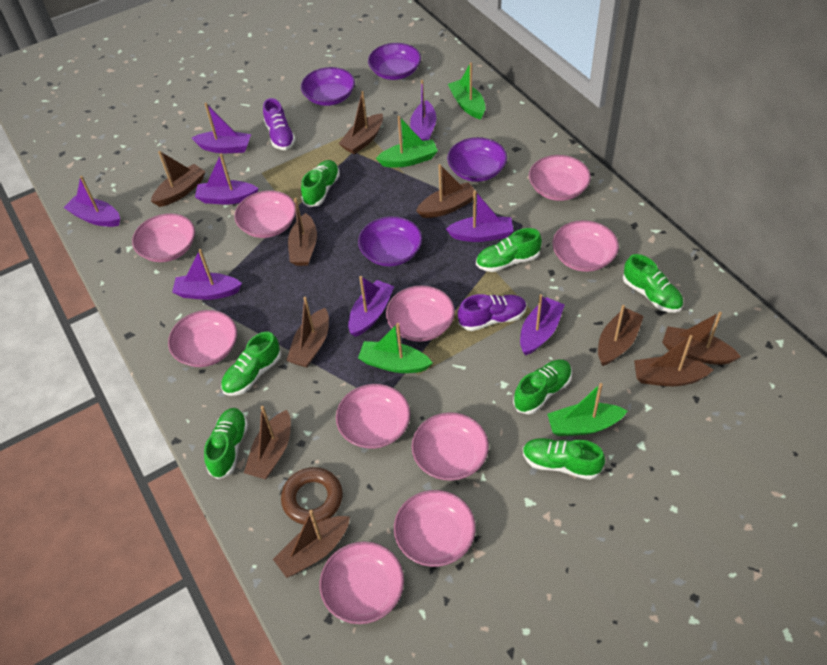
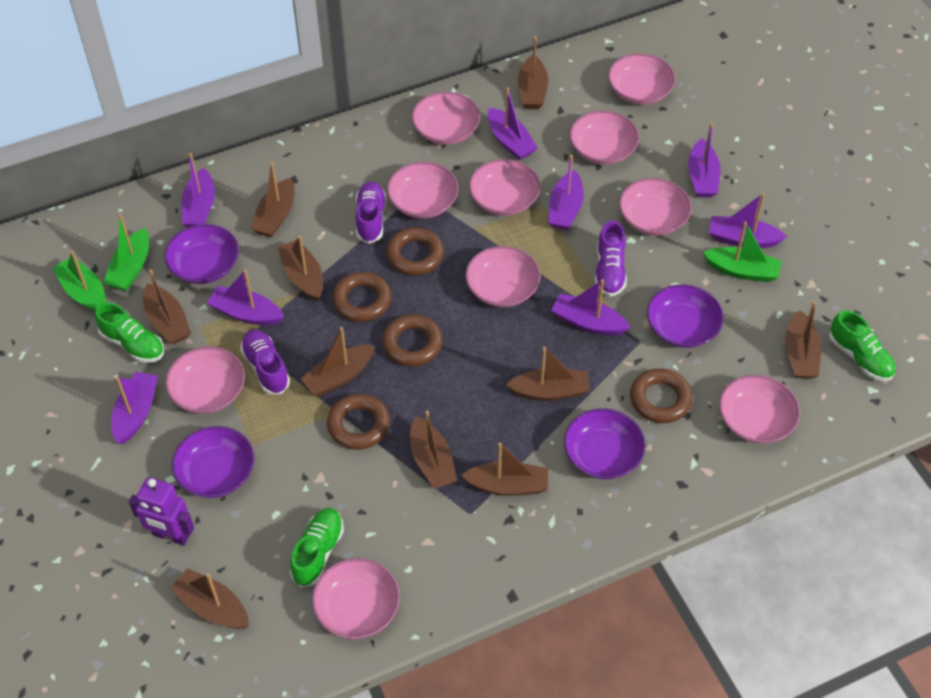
brown ring: [281,467,343,525] = 1 -> [327,394,390,450] [332,272,392,322] [382,314,443,366] [386,227,444,276] [630,368,693,423] = 5
green boat: [358,323,432,373] [376,116,438,167] [448,62,485,120] [547,383,627,436] = 4 -> [53,251,106,312] [103,214,149,291] [703,222,782,282] = 3
green shoe: [204,408,248,479] [221,332,281,396] [301,160,340,207] [476,228,542,272] [513,360,572,414] [523,438,605,480] [623,254,683,313] = 7 -> [95,303,164,363] [290,508,344,588] [829,310,896,381] = 3
purple robot: none = 0 -> [129,477,194,546] = 1
purple shoe: [263,98,296,150] [458,294,527,331] = 2 -> [240,329,290,395] [356,182,386,244] [595,221,627,297] = 3

